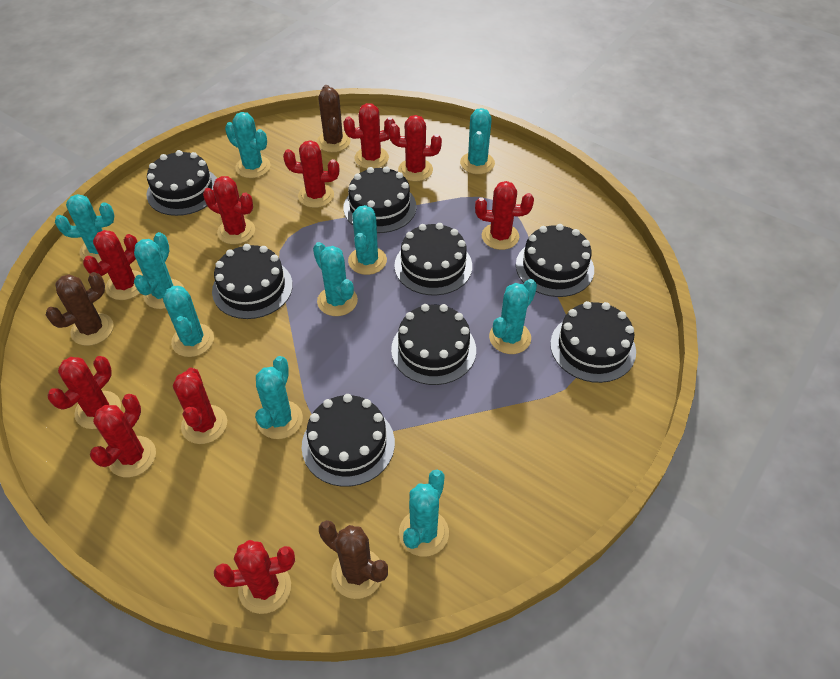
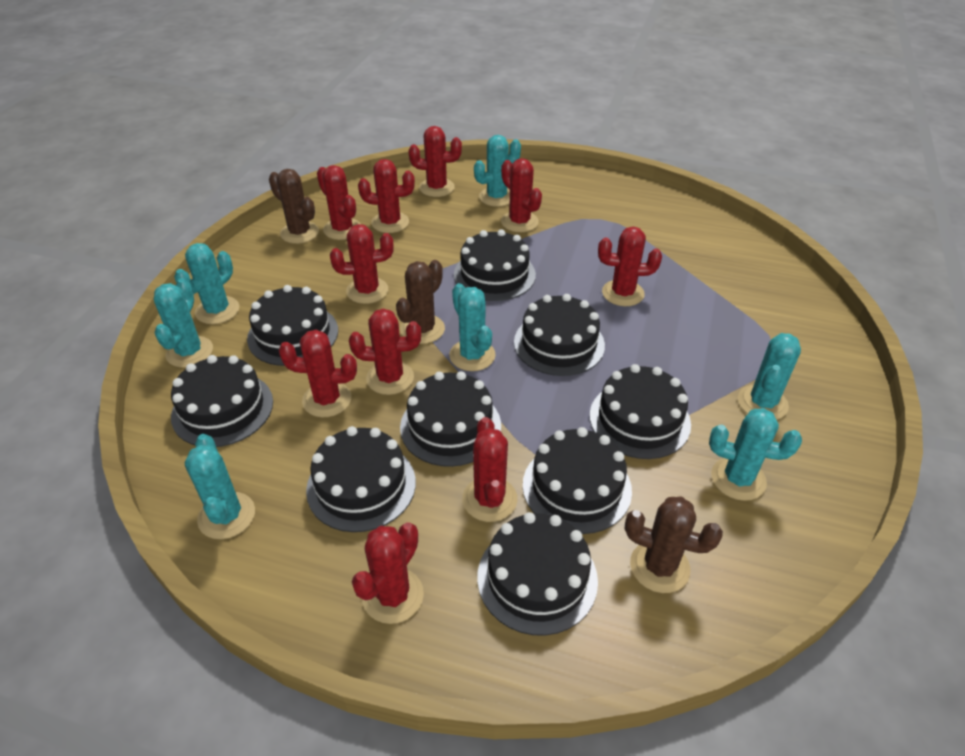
black cake: [146,150,217,216] [212,244,293,319] [302,394,395,487] [344,166,416,233] [391,304,476,385] [394,223,472,295] [516,224,594,297] [550,301,636,383] = 8 -> [171,355,273,447] [247,285,338,366] [306,426,416,532] [400,371,501,467] [454,229,536,301] [477,512,598,636] [514,294,605,376] [523,427,632,534] [590,364,691,459] = 9
turquoise cactus: [55,194,115,263] [134,232,184,309] [163,286,214,357] [225,112,271,178] [255,356,303,439] [313,242,358,316] [348,205,387,275] [399,470,449,557] [460,108,495,174] [489,279,537,354] = 10 -> [154,278,213,368] [174,243,239,324] [185,434,255,539] [449,283,496,371] [474,135,521,207] [709,408,802,501] [738,333,801,420] = 7

